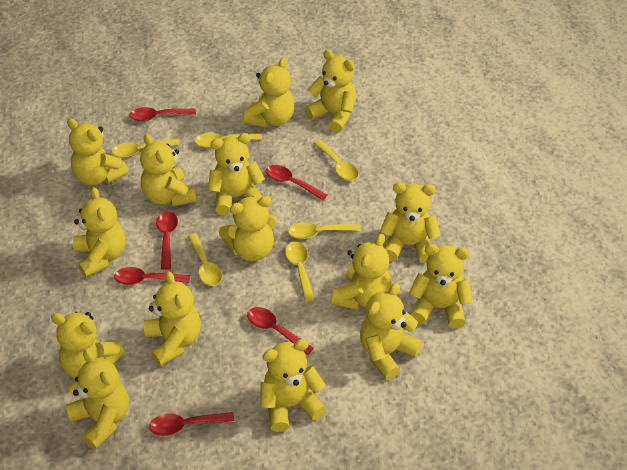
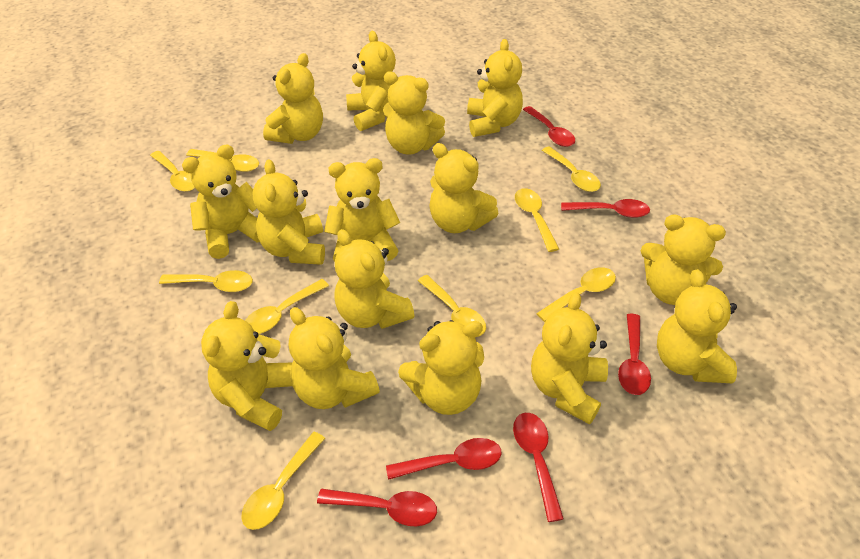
yellow spoon: [112,139,180,158] [188,233,222,286] [195,133,262,148] [285,242,315,302] [288,222,361,239] [314,140,359,181] = 6 -> [150,151,195,192] [159,270,253,292] [186,149,259,172] [241,432,325,530] [245,279,329,334] [418,275,486,337] [515,188,559,252] [536,267,616,322] [542,146,601,192] = 9

